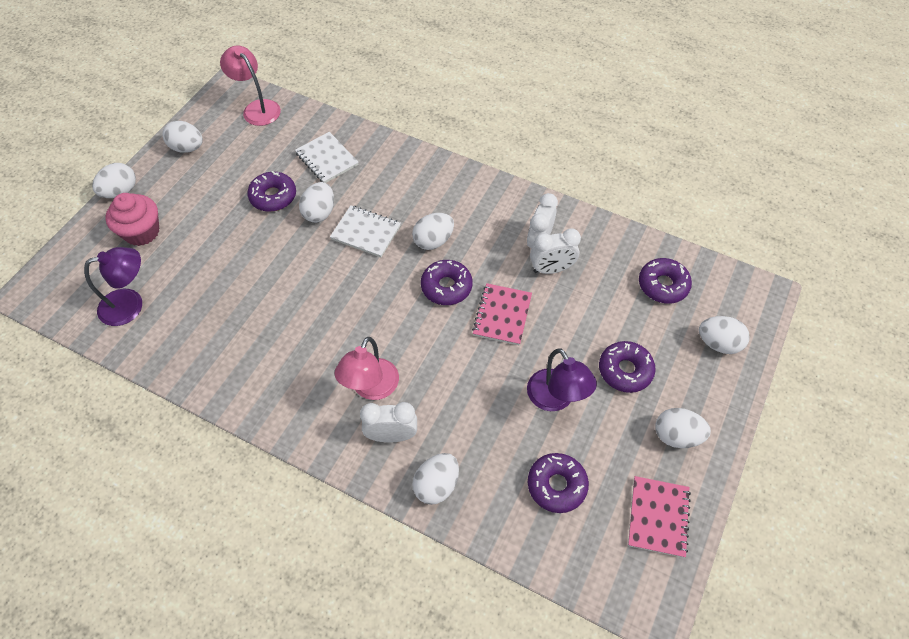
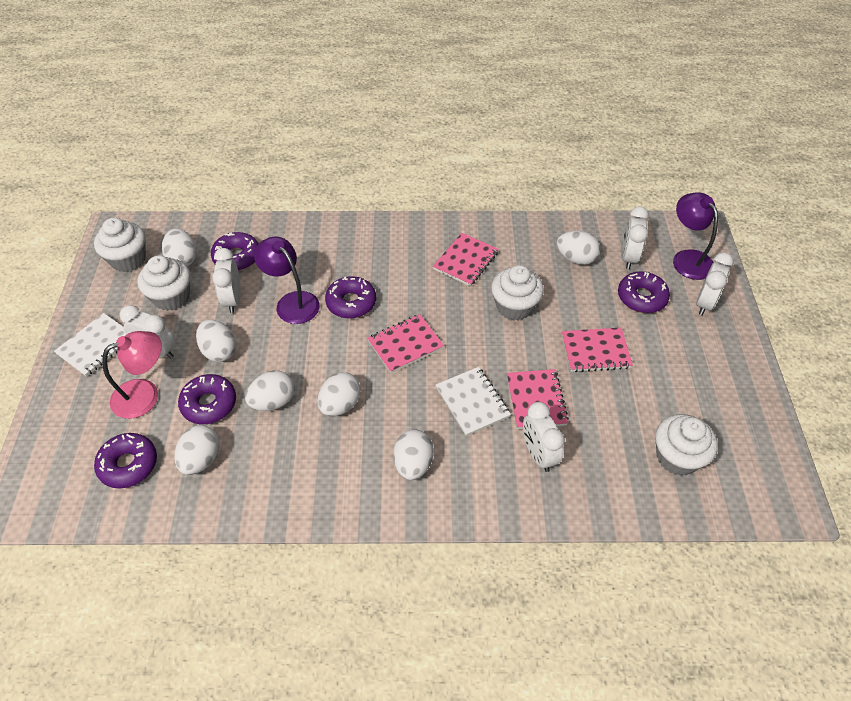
pink cupcake: [106,193,159,246] = 1 -> none = 0
pink lamp: [220,45,281,126] [334,337,399,400] = 2 -> [102,331,162,419] = 1
pink notebook: [472,283,532,345] [628,476,691,558] = 2 -> [367,314,444,373] [433,233,499,286] [507,369,569,429] [562,328,633,372] = 4
white clock: [360,402,417,442] [527,193,558,248] [530,228,581,274] = 3 -> [120,305,175,358] [212,248,241,313] [523,402,565,472] [621,206,649,269] [696,252,734,315] = 5
white cupcake: none = 0 -> [94,218,146,272] [137,255,190,311] [491,265,544,321] [655,414,718,476] = 4

